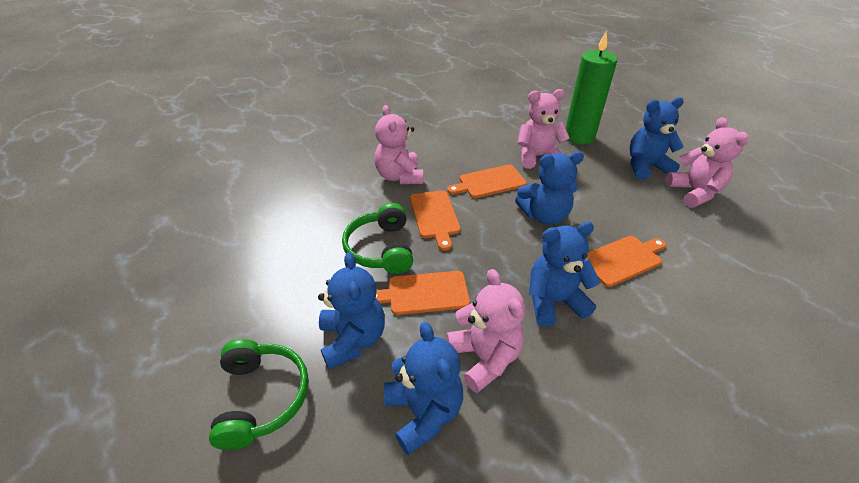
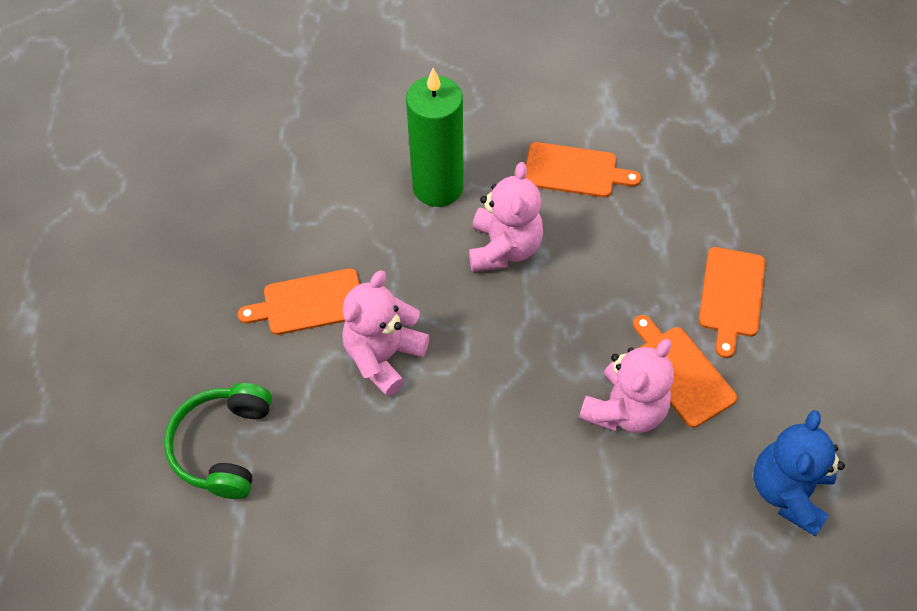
blue teddy bear: [318,252,385,369] [384,322,463,455] [515,151,584,225] [529,222,600,326] [630,97,684,179] = 5 -> [753,410,845,536] = 1
green headphones: [209,339,309,450] [342,203,413,274] = 2 -> [164,383,272,499] = 1
pink teddy bear: [375,105,423,184] [446,269,525,393] [518,89,570,169] [665,117,749,207] = 4 -> [342,270,429,396] [469,162,543,272] [579,339,674,433] = 3

